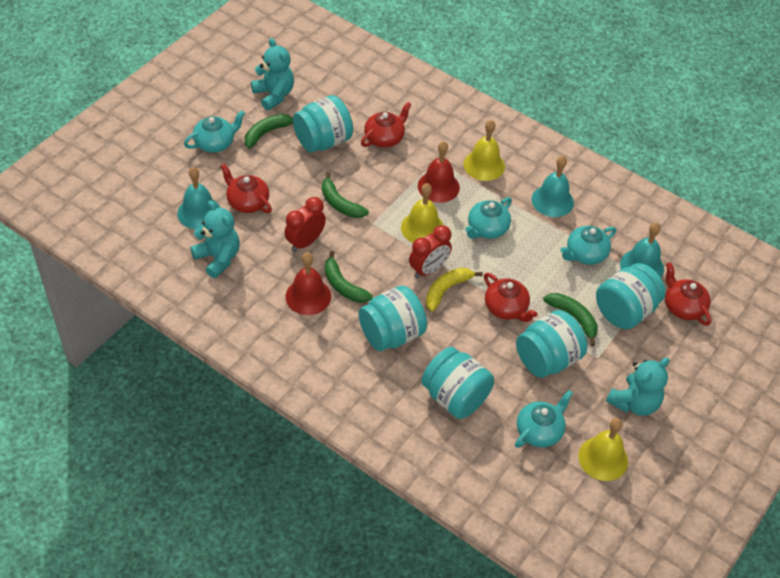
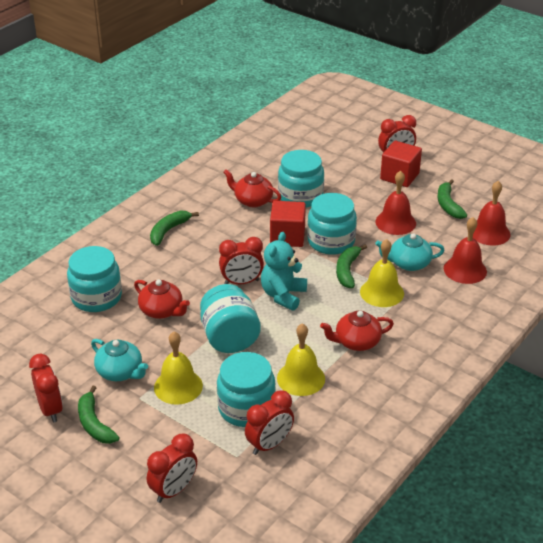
red bell: [285,252,331,315] [418,141,460,203] = 2 -> [375,171,416,235] [444,217,487,284] [473,181,511,246] = 3
red clock: [284,197,326,252] [409,225,452,278] = 2 -> [29,354,63,423] [147,434,197,503] [219,237,264,284] [245,390,294,455] [378,115,416,153] = 5
red cube: none = 0 -> [270,201,306,247] [380,141,422,187] = 2
red teapot: [220,164,272,213] [361,102,412,148] [484,273,538,322] [665,262,711,326] = 4 -> [134,280,190,319] [223,169,281,208] [320,311,394,351] = 3
turquoise bell: [177,167,220,229] [532,156,574,217] [620,222,664,278] = 3 -> none = 0
turquoise teapot: [184,110,245,153] [465,197,512,239] [515,390,573,448] [560,226,616,265] = 4 -> [91,339,148,381] [375,233,445,271] = 2
turquoise teddy bear: [190,200,240,278] [251,38,294,110] [606,357,670,416] = 3 -> [261,232,307,311] = 1
yellow banana: [426,268,483,312] = 1 -> none = 0

